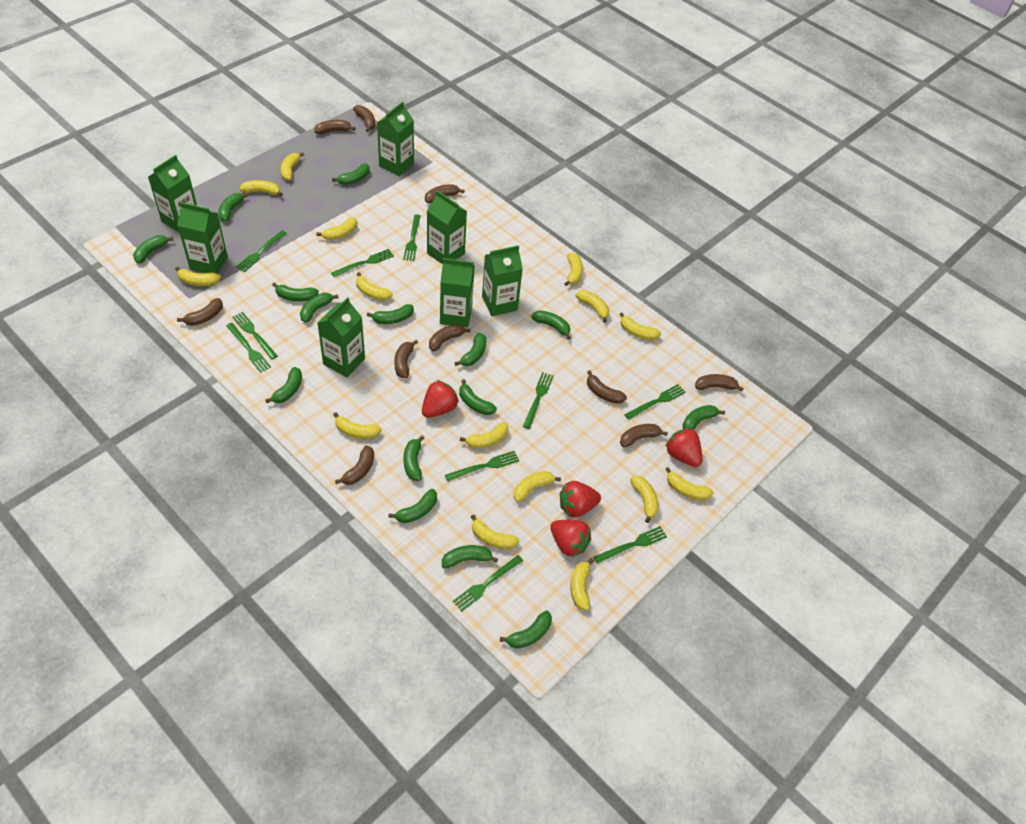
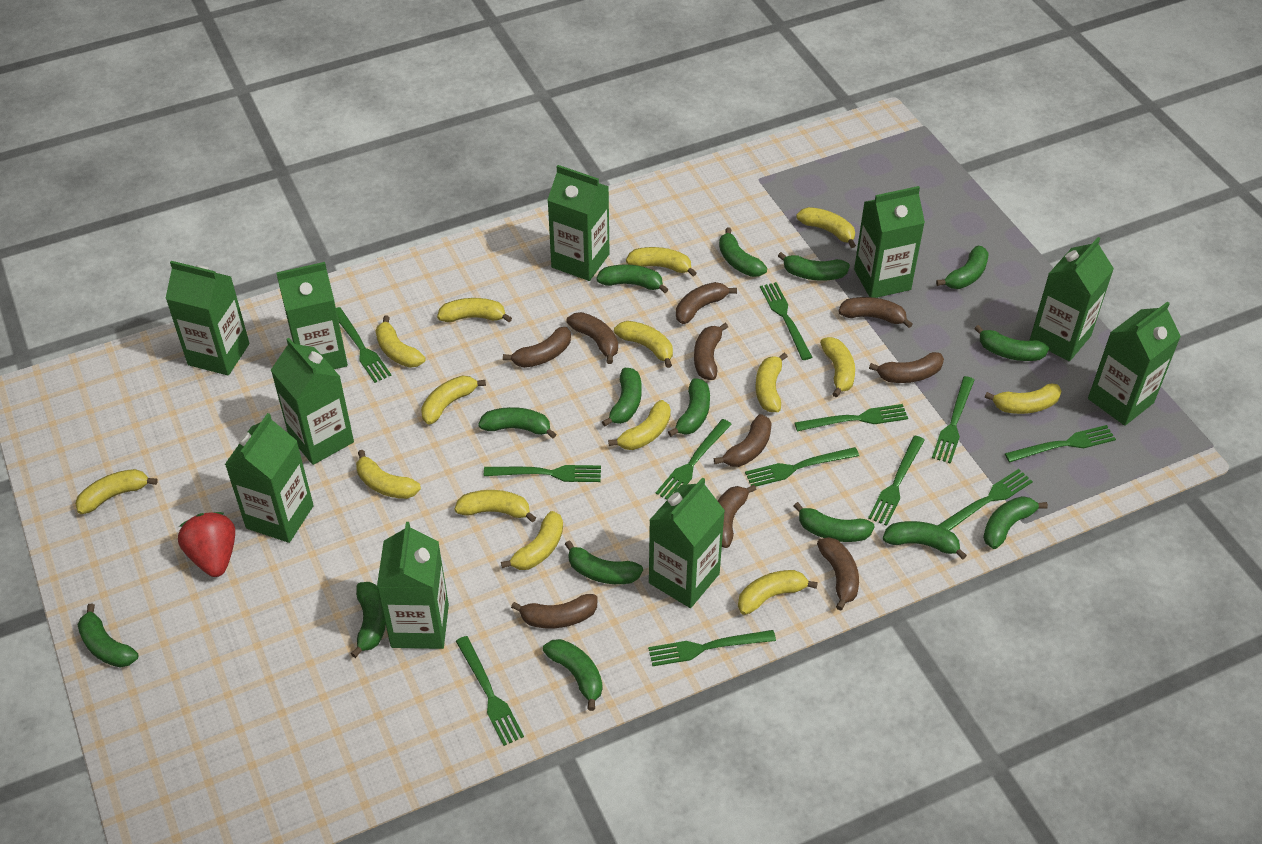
green carton: [148,155,197,232] [177,202,228,273] [318,297,365,377] [377,101,414,176] [427,190,467,264] [440,258,475,328] [482,245,523,316] = 7 -> [165,261,250,376] [225,413,314,543] [271,338,354,465] [276,262,348,369] [377,522,449,649] [547,165,610,281] [649,477,725,608] [854,186,925,298] [1030,237,1114,361] [1088,302,1181,426] = 10
green fork: [226,323,271,373] [232,312,278,359] [236,230,286,272] [331,249,394,277] [403,215,420,261] [445,451,519,481] [453,555,523,611] [523,372,554,429] [593,526,667,564] [624,384,686,420] = 10 -> [336,307,391,383] [456,636,524,746] [484,465,601,482] [648,630,776,666] [656,419,732,500] [745,447,859,486] [760,282,812,360] [794,404,908,431] [868,436,925,526] [932,376,974,464] [937,469,1033,531] [1005,425,1116,462] = 12
red strawberry: [422,380,459,418] [550,520,591,557] [560,481,601,518] [665,428,703,467] = 4 -> [178,512,235,577] = 1

